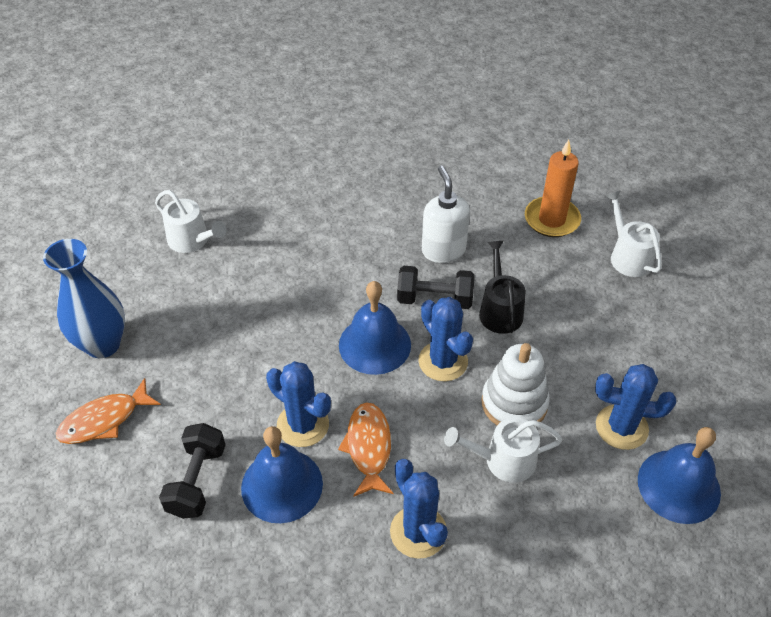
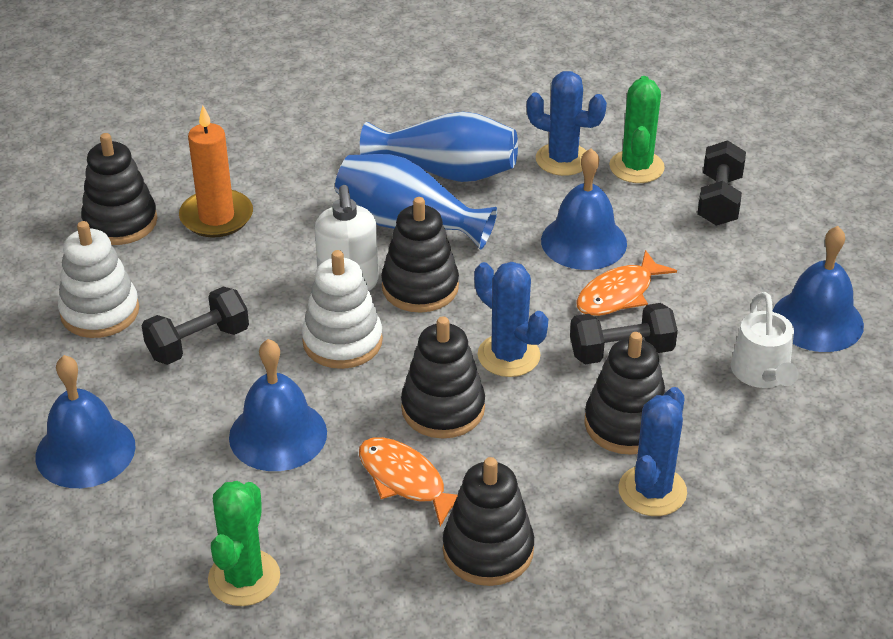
black dumbbell: [159,423,226,519] [397,266,474,309] = 2 -> [142,287,249,365] [570,303,678,364] [697,140,746,226] = 3
black stacking toy: none = 0 -> [81,133,158,245] [381,197,459,313] [401,316,485,438] [443,457,534,586] [584,332,666,455] = 5
black watering can: [479,241,526,334] = 1 -> none = 0
blue bell: [241,426,323,523] [339,281,411,375] [638,427,721,524] = 3 -> [35,355,136,488] [229,339,327,471] [541,148,627,270] [773,226,864,352] = 4
blue cactus: [266,361,331,447] [390,459,448,559] [418,297,473,381] [595,364,676,450] = 4 -> [474,262,548,377] [527,71,607,176] [618,387,687,516] = 3
blue vase: [43,239,125,358] = 1 -> [335,154,497,250] [360,112,518,182] = 2
green cactus: none = 0 -> [208,481,280,606] [609,76,665,183] = 2
white stacking toy: [481,343,550,425] = 1 -> [58,221,139,338] [302,250,383,369] = 2
white watering can: [155,190,227,253] [444,417,562,483] [605,191,662,277] = 3 -> [731,292,799,388] = 1

